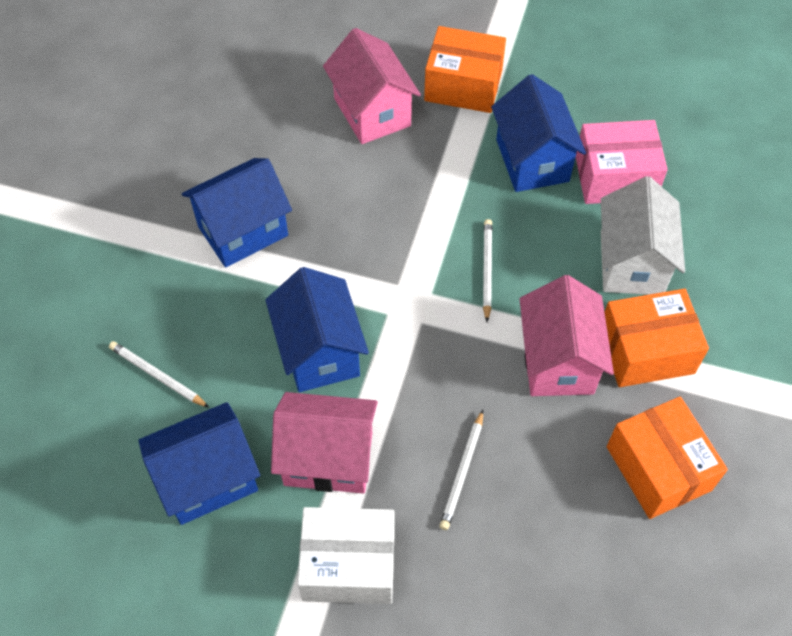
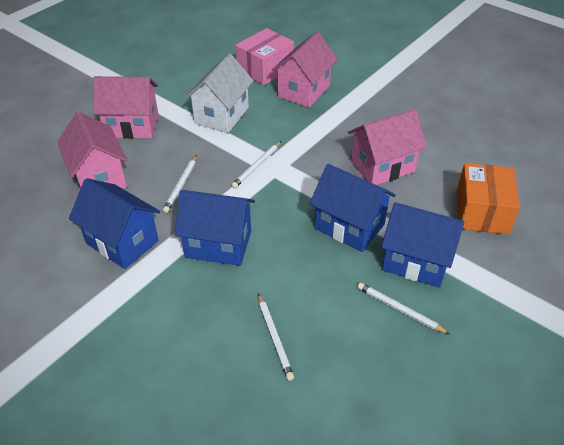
orange box: [424,26,506,113] [605,289,709,387] [607,397,728,519] = 3 -> [457,163,520,235] = 1
pink house: [271,392,378,494] [323,28,421,144] [520,275,614,396] = 3 -> [57,112,127,189] [93,76,159,139] [272,32,338,108] [348,109,427,185] = 4
white box: [297,507,395,604] = 1 -> none = 0
white pencil: [109,341,210,408] [439,410,483,530] [483,219,492,322] = 3 -> [163,155,197,213] [231,141,281,188] [258,293,294,381] [357,283,450,334] = 4

